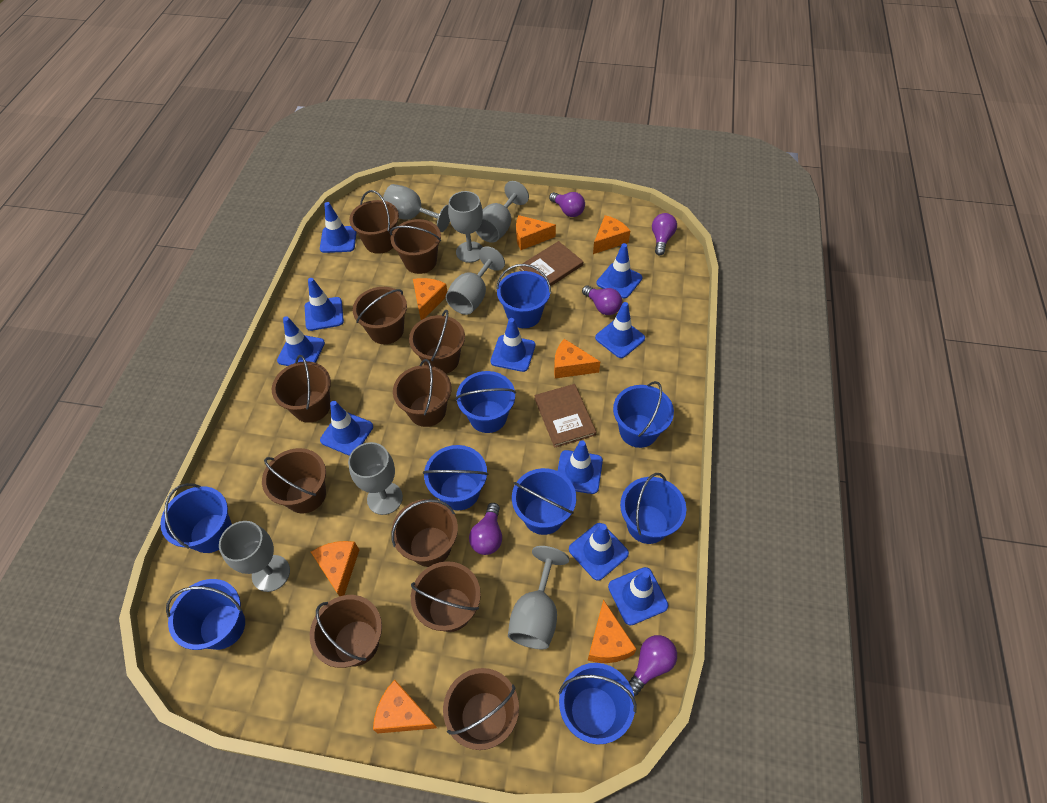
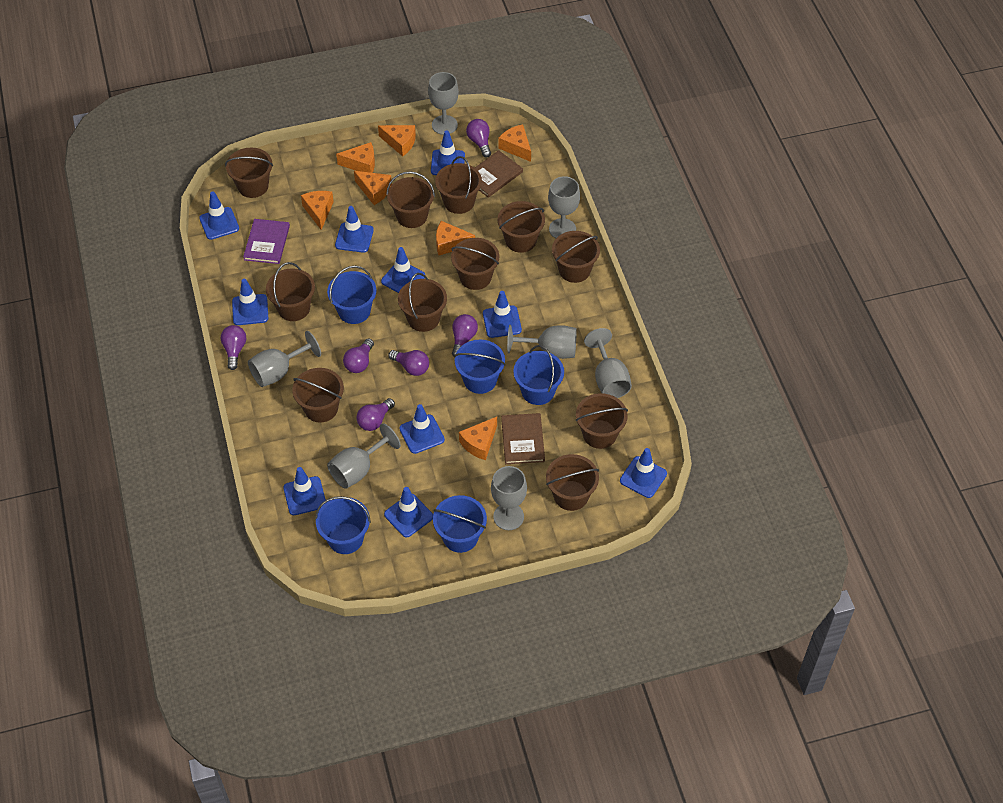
blue bucket: [160,483,232,553] [166,579,245,650] [423,445,488,510] [455,371,516,433] [496,264,551,328] [512,468,576,535] [558,663,637,745] [613,381,674,448] [620,473,686,544] = 9 -> [315,496,371,554] [327,266,377,324] [433,495,487,553] [454,340,506,394] [513,345,564,405] = 5
purple book: none = 0 -> [243,219,290,264] = 1
purple light bulb: [469,503,502,555] [549,192,585,217] [582,285,622,315] [629,635,677,696] [652,213,677,255] = 5 -> [221,325,246,370] [343,338,374,373] [356,398,395,431] [389,350,429,376] [452,314,478,356] [466,119,491,158] = 6

